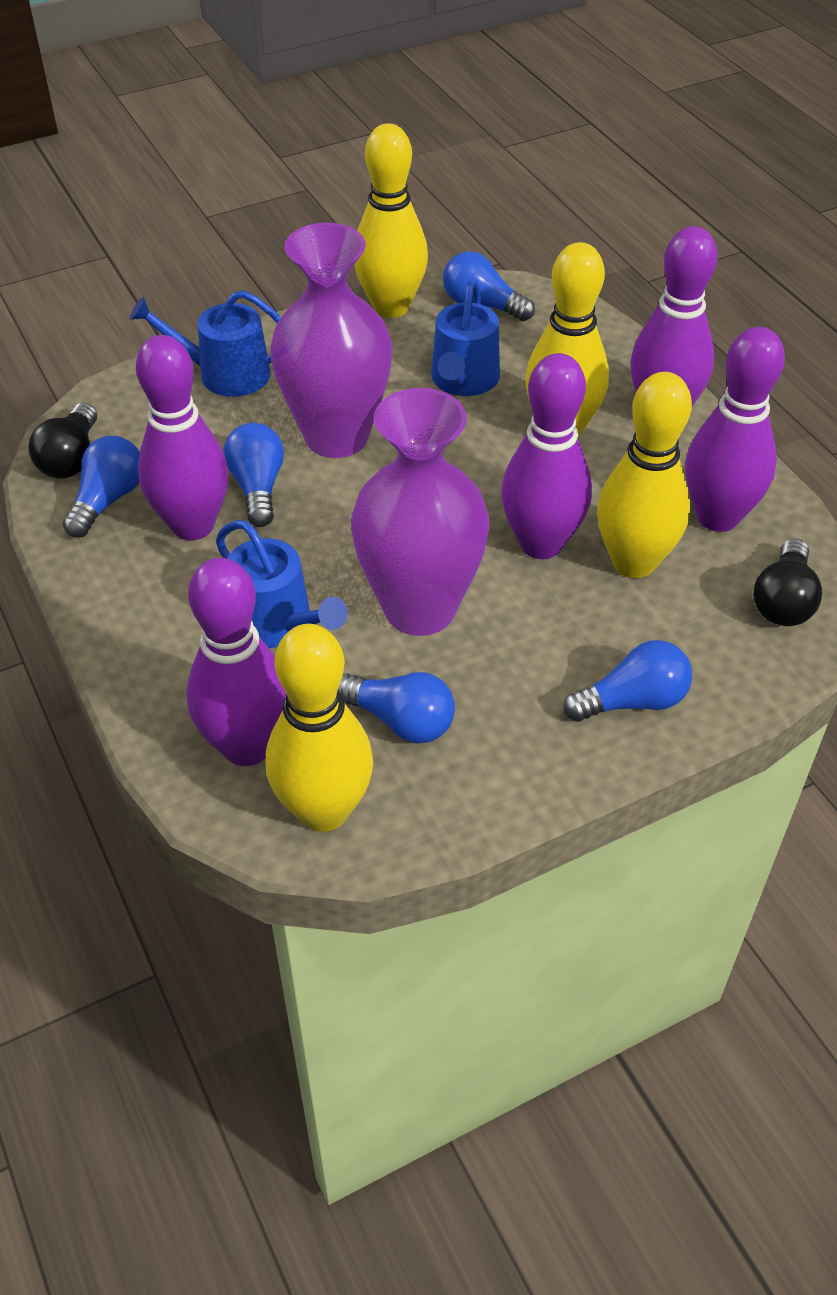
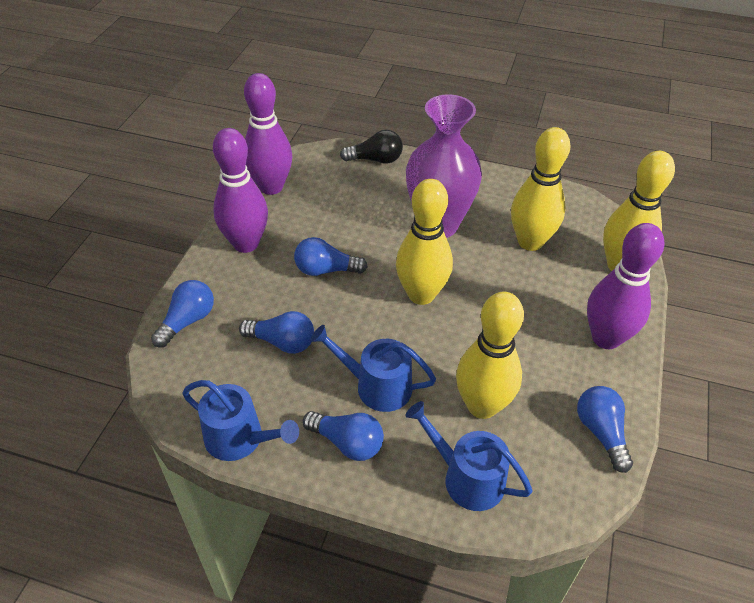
black light bulb: [29,403,97,479] [753,539,822,626] = 2 -> [340,130,403,164] = 1
purple bowling pin: [136,335,229,540] [186,558,286,766] [501,353,592,559] [630,226,717,406] [685,327,785,532] = 5 -> [213,128,268,253] [244,73,293,195] [587,223,665,349] = 3
purple vase: [270,223,393,458] [351,388,490,636] = 2 -> [406,94,482,238] = 1

